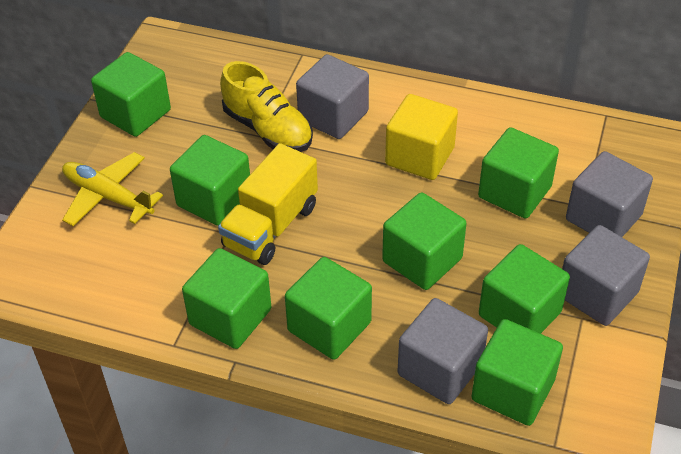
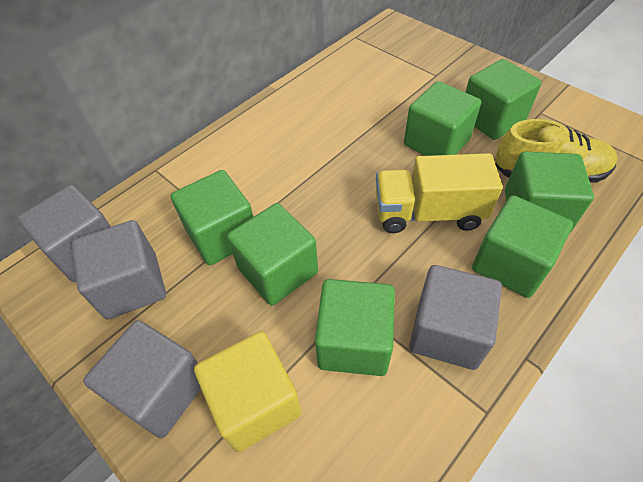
green cube: [91,52,171,137] [170,135,250,226] [182,248,271,349] [285,257,372,360] [382,192,466,290] [471,319,563,426] [478,127,559,219] [479,244,570,334] = 8 -> [171,170,253,265] [227,203,318,305] [315,279,395,376] [404,81,481,156] [465,59,542,140] [472,195,573,298] [505,152,594,233] = 7
yellow plane: [62,152,163,226] = 1 -> none = 0

